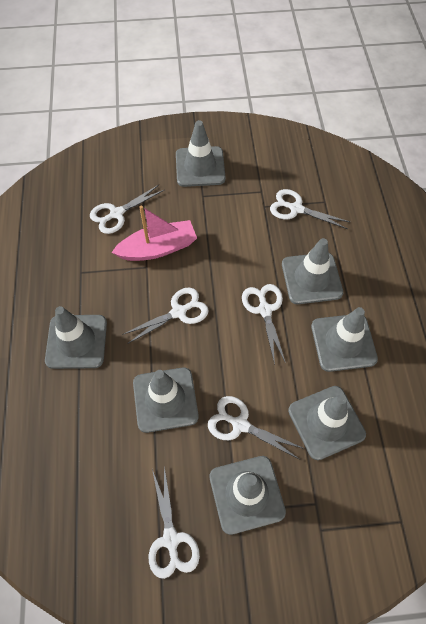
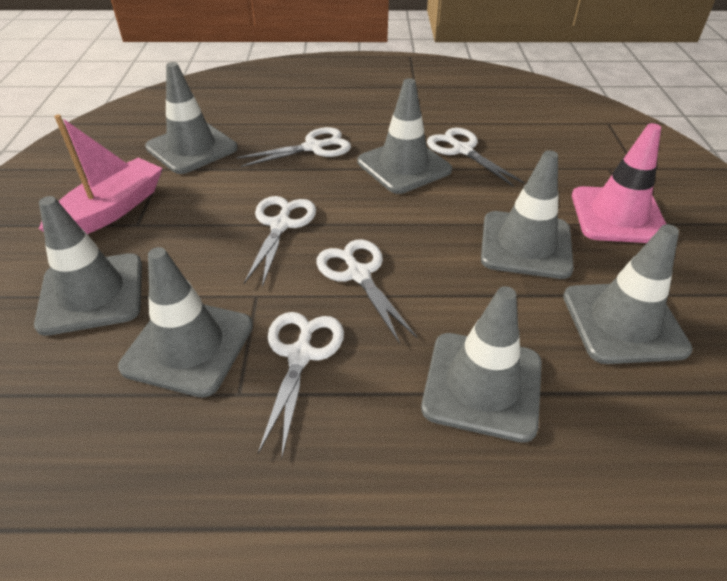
pink traffic cone: none = 0 -> [572,123,666,243] = 1
white scissors: [90,185,164,234] [122,288,208,344] [149,466,200,579] [208,396,305,460] [242,284,286,365] [270,189,350,229] = 6 -> [237,127,351,167] [244,196,316,287] [258,312,344,456] [316,239,418,344] [427,128,524,187] = 5

